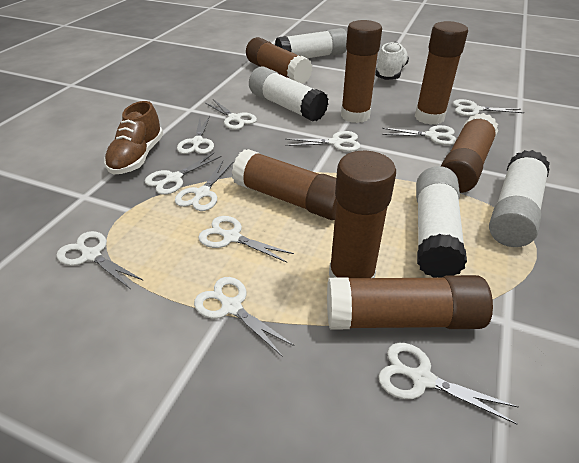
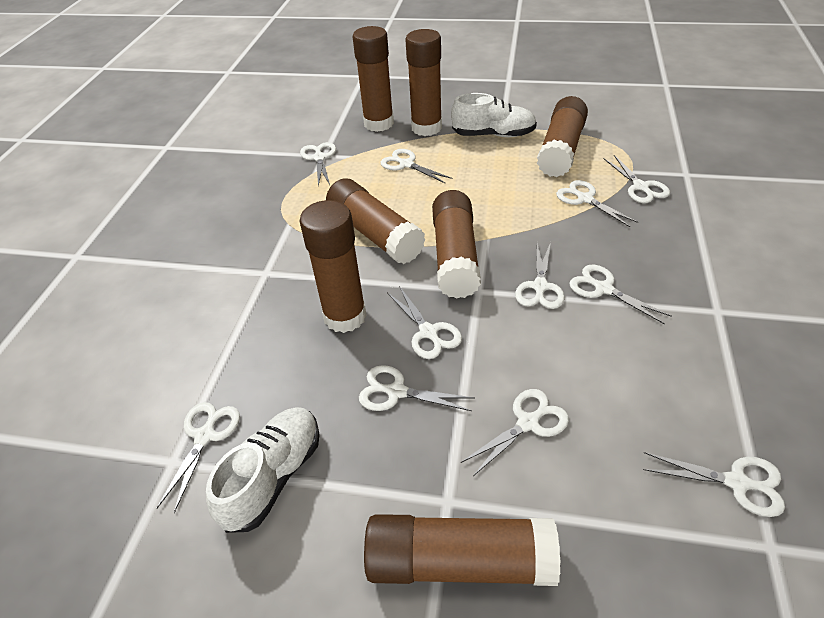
brown shoe: [104,101,163,175] = 1 -> none = 0
white glue stick: [249,66,328,121] [275,28,347,58] [416,166,467,278] [489,150,550,247] = 4 -> none = 0
white shoe: [375,42,409,80] = 1 -> [206,407,320,533] [451,93,537,137] = 2

